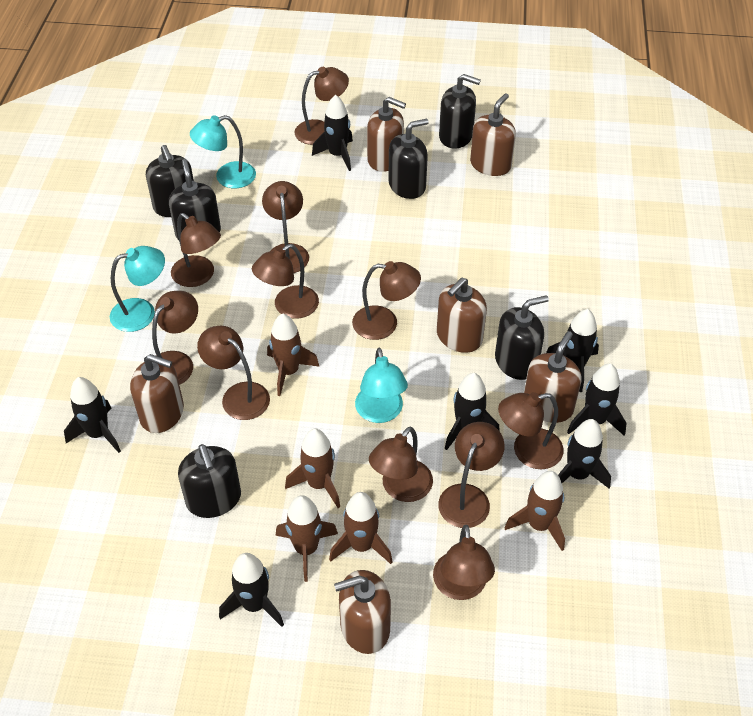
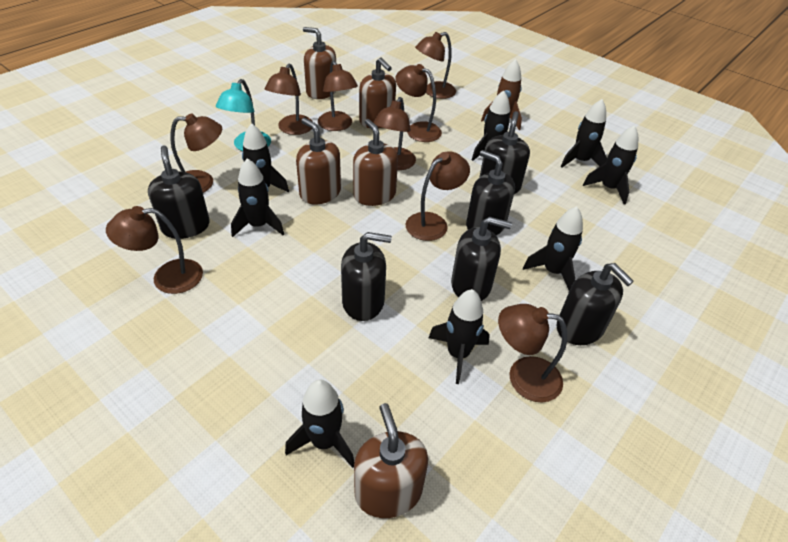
black rocket: [64,377,121,453] [219,553,284,627] [312,95,353,171] [445,373,500,450] [546,309,599,392] [558,419,611,489] [567,364,626,436] = 7 -> [231,158,284,237] [242,123,289,192] [285,379,354,468] [429,289,490,384] [472,90,510,161] [523,206,583,291] [561,99,607,167] [583,125,638,205] = 8
brown lamp: [152,291,198,385] [171,213,221,287] [197,326,270,420] [252,244,319,319] [262,181,309,273] [295,67,349,145] [352,261,421,340] [369,426,433,502] [433,525,495,600] [438,422,505,528] [498,392,564,469] = 11 -> [106,206,203,294] [170,113,222,193] [265,64,313,135] [318,60,358,131] [373,97,416,170] [395,64,442,142] [406,151,470,241] [415,32,456,99] [498,304,567,403] = 9
brown rocket: [267,313,320,396] [276,495,338,582] [285,429,340,508] [329,492,393,564] [504,471,565,551] = 5 -> [481,59,522,130] = 1
brown soap dispenser: [130,354,184,433] [334,570,391,654] [367,97,406,172] [437,277,487,353] [470,93,516,176] [524,331,582,423] = 6 -> [296,118,341,204] [303,27,336,99] [353,119,398,206] [354,403,428,518] [359,58,396,128] = 5
turquoise lamp: [110,246,165,332] [190,115,256,188] [355,348,408,423] = 3 -> [216,79,271,151] = 1

